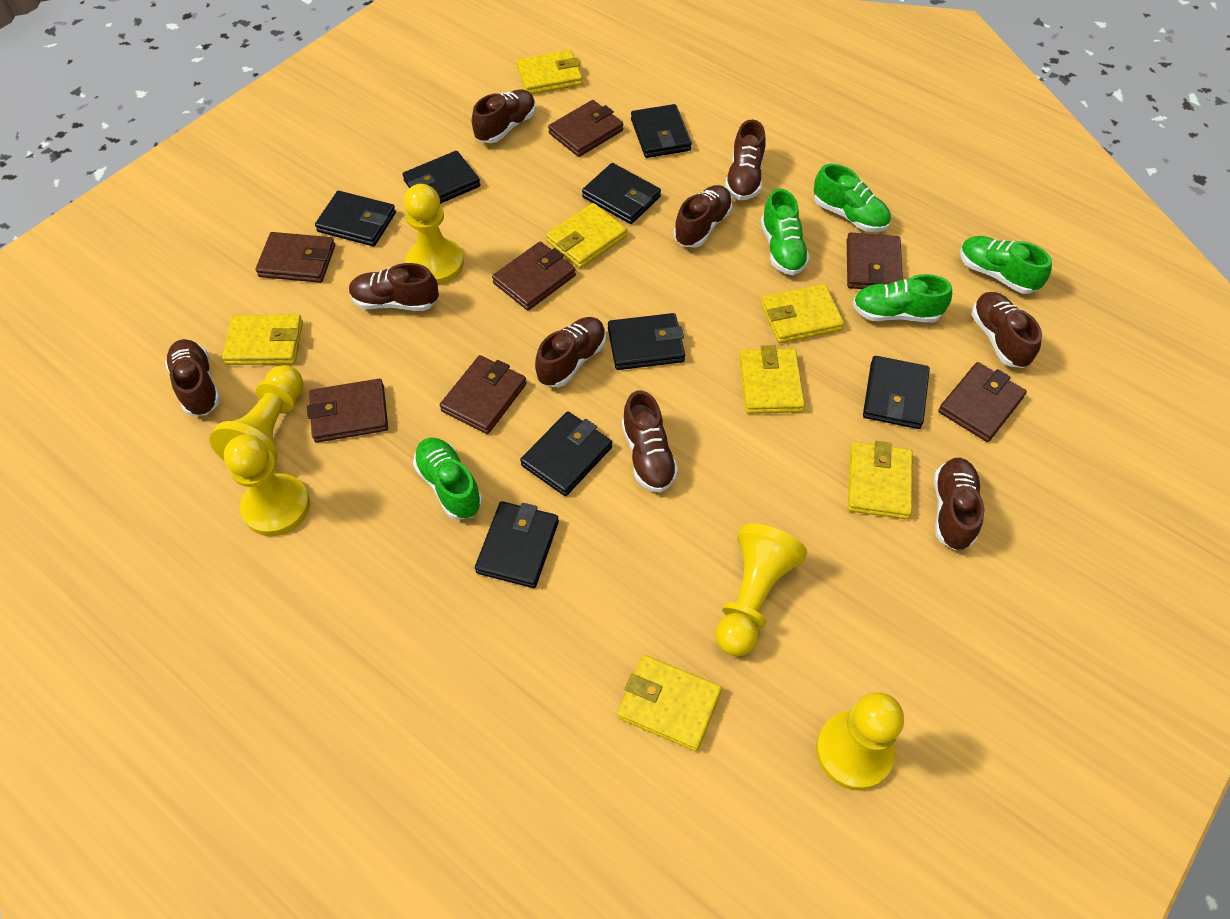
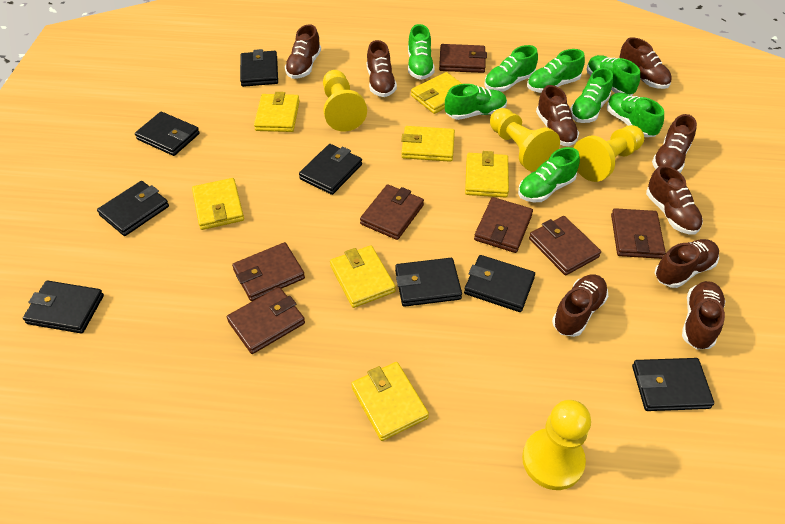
green shoe: [413,438,482,520] [761,189,810,275] [814,164,891,232] [853,274,952,322] [960,236,1052,294] = 5 -> [408,24,435,80] [445,84,507,120] [484,45,538,92] [518,147,580,202] [527,49,585,93] [570,68,613,123] [587,55,640,95] [607,93,664,137] = 8
yellow pawn: [209,365,303,460] [224,434,310,536] [404,184,464,285] [715,523,807,656] [816,692,904,791] = 5 -> [323,70,367,132] [490,108,560,171] [522,400,591,490] [574,125,644,182] = 4

